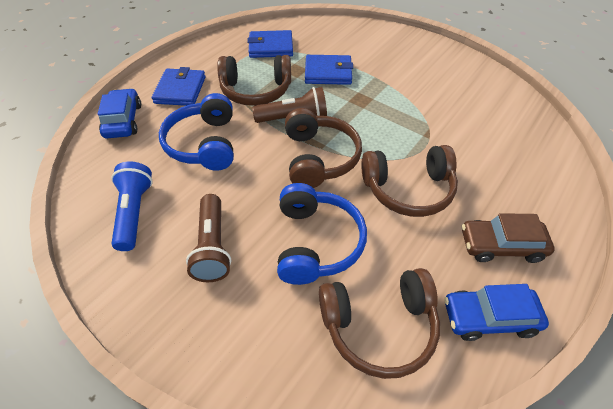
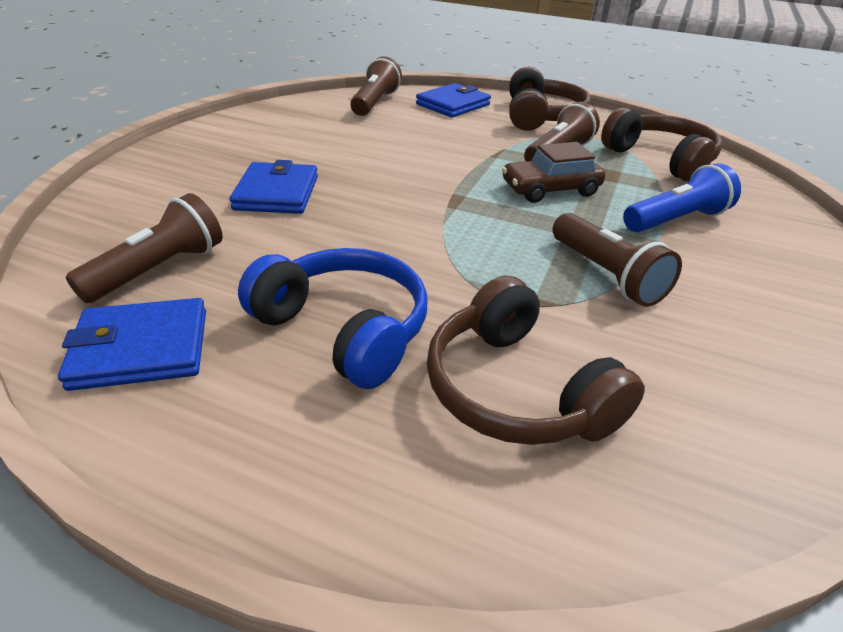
blue car: [98,88,141,138] [444,284,549,341] = 2 -> none = 0
blue headphones: [159,93,234,170] [277,183,367,285] = 2 -> [238,248,428,389] = 1
brown flashlight: [186,194,231,282] [252,87,327,123] = 2 -> [66,193,223,303] [350,56,402,116] [524,102,600,161] [553,213,682,307] = 4
brown headphones: [217,55,291,106] [285,108,362,188] [319,268,440,379] [361,145,458,217] = 4 -> [427,276,645,445] [509,67,591,131] [601,108,723,182] = 3

